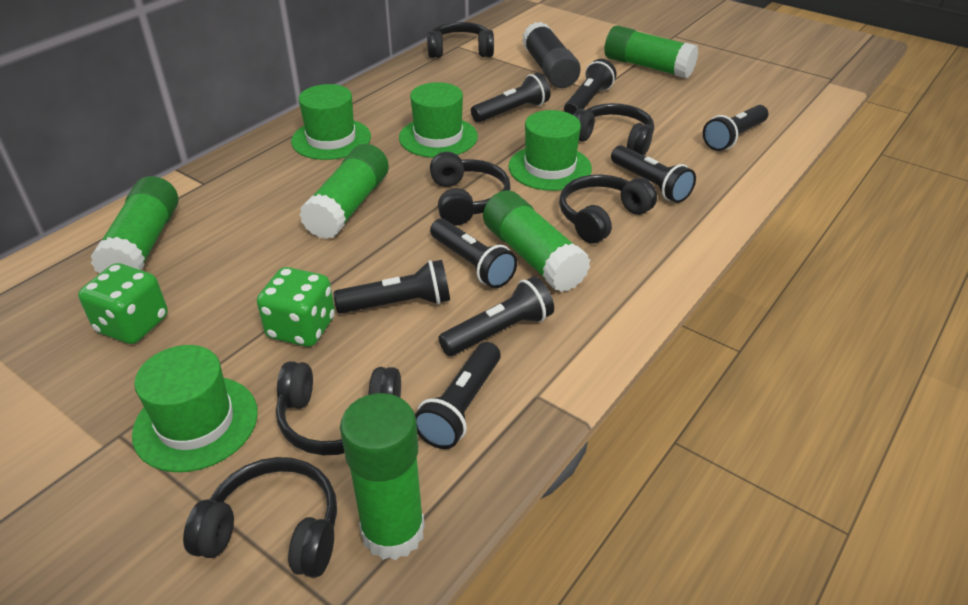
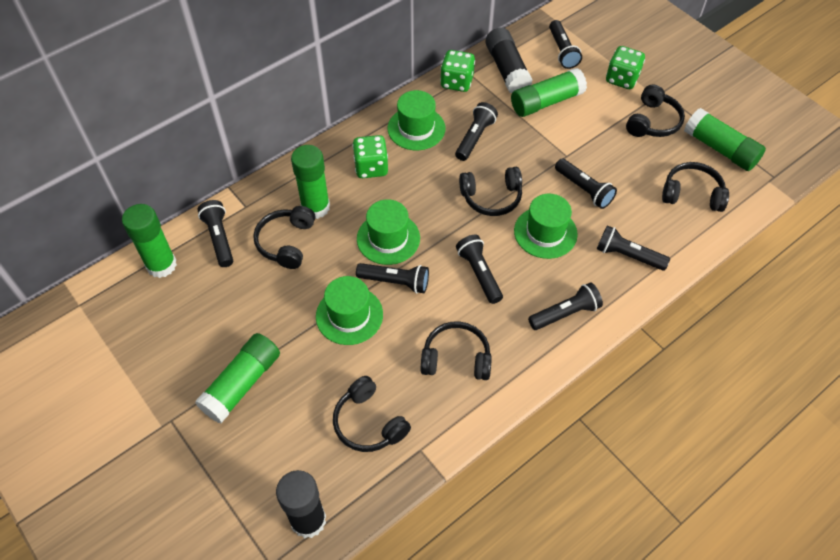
black glue stick: [522,22,581,88] = 1 -> [276,470,326,538] [485,28,533,93] = 2
green dice: [78,263,168,344] [257,267,335,347] = 2 -> [352,135,388,178] [440,50,475,92] [606,46,645,89] = 3

